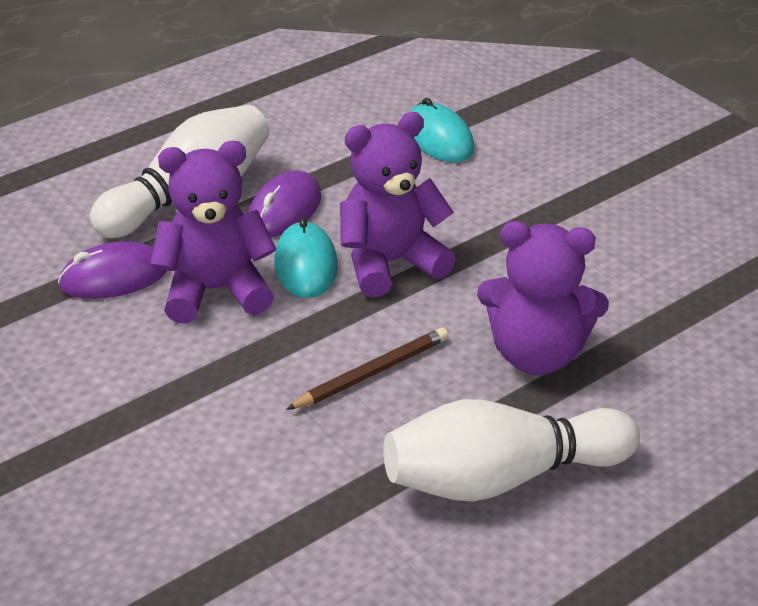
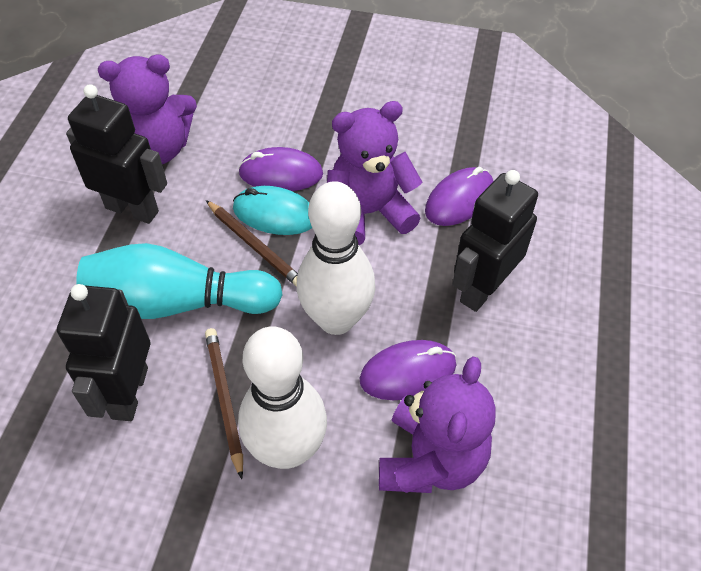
black robot: none = 0 -> [57,284,150,421] [66,84,167,224] [453,170,538,312] = 3
brown pencil: [286,327,448,410] = 1 -> [205,328,243,479] [206,200,298,287] = 2
purple mouse: [58,241,167,299] [248,170,322,237] = 2 -> [238,147,323,191] [359,340,456,400] [425,167,493,226] = 3
turquoise bowling pin: none = 0 -> [76,243,283,319] = 1
turquoise mouse: [274,217,338,298] [410,98,475,163] = 2 -> [233,186,312,235] = 1

